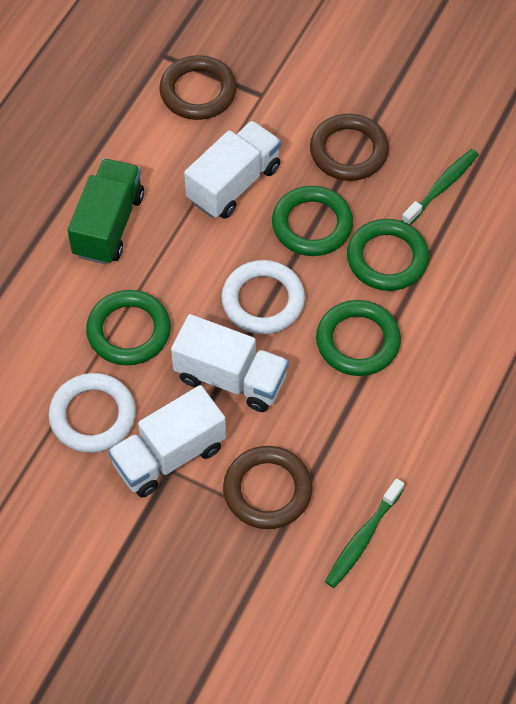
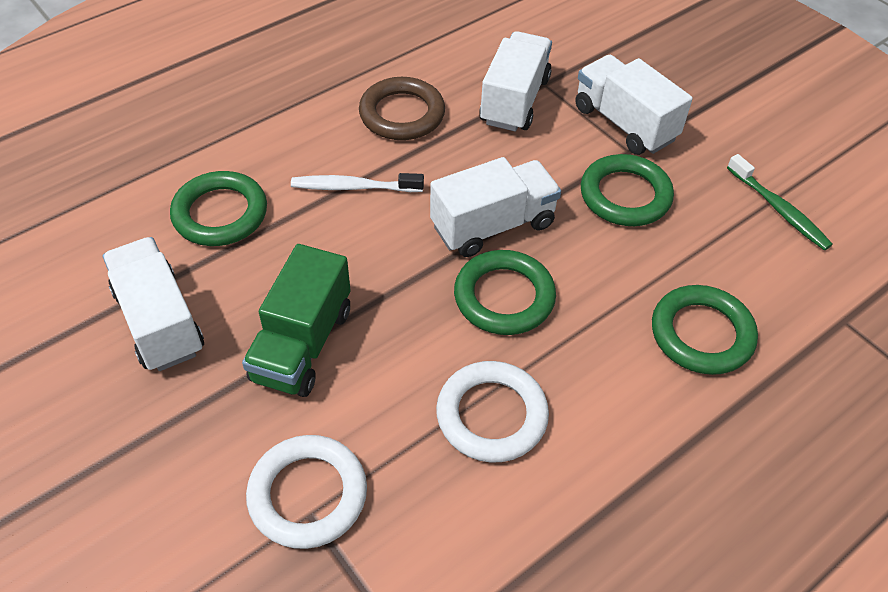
brown ring: [159,55,237,120] [223,446,313,529] [310,114,389,181] = 3 -> [359,77,445,140] = 1
green toothbrush: [325,478,404,588] [401,149,479,225] = 2 -> [727,154,833,250] = 1
white toothbrush: none = 0 -> [291,173,424,192] = 1
white truck: [108,385,226,497] [171,314,289,412] [184,121,281,219] = 3 -> [103,237,204,371] [430,157,561,257] [479,31,552,132] [575,55,693,155] = 4

